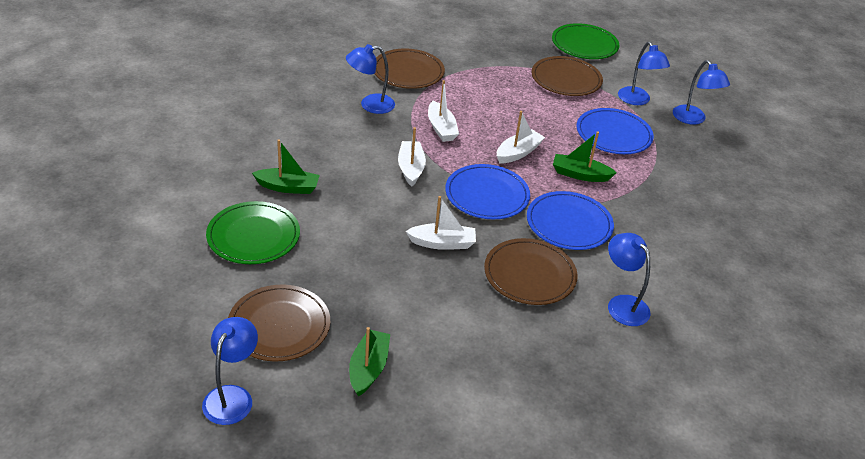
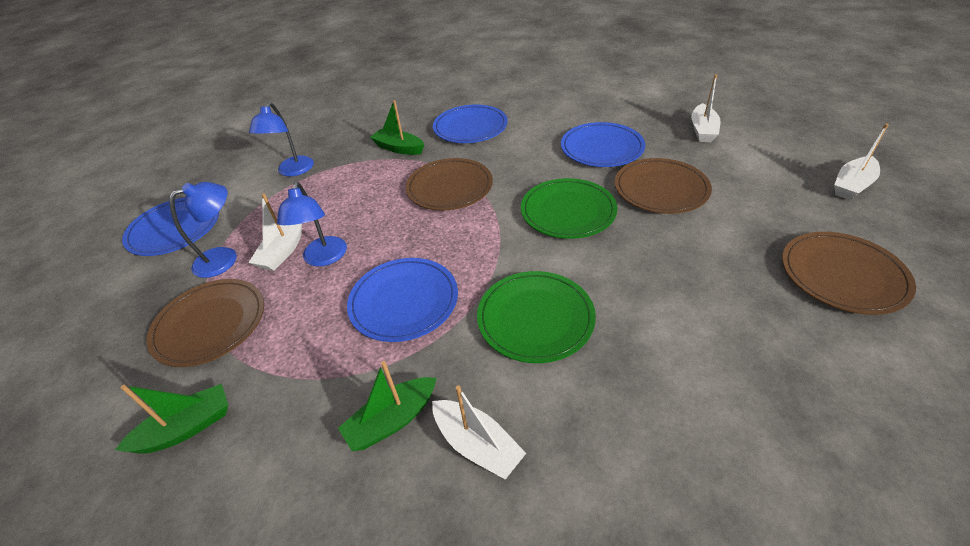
blue lamp: [202,317,258,425] [346,44,395,114] [608,233,651,326] [618,42,670,105] [673,60,730,125] = 5 -> [169,182,237,278] [249,102,314,177] [277,182,347,266] = 3
blue plate: [445,164,530,219] [527,191,614,250] [576,108,654,154] = 3 -> [122,197,219,256] [347,258,458,342] [433,104,508,143] [561,122,645,167] = 4

